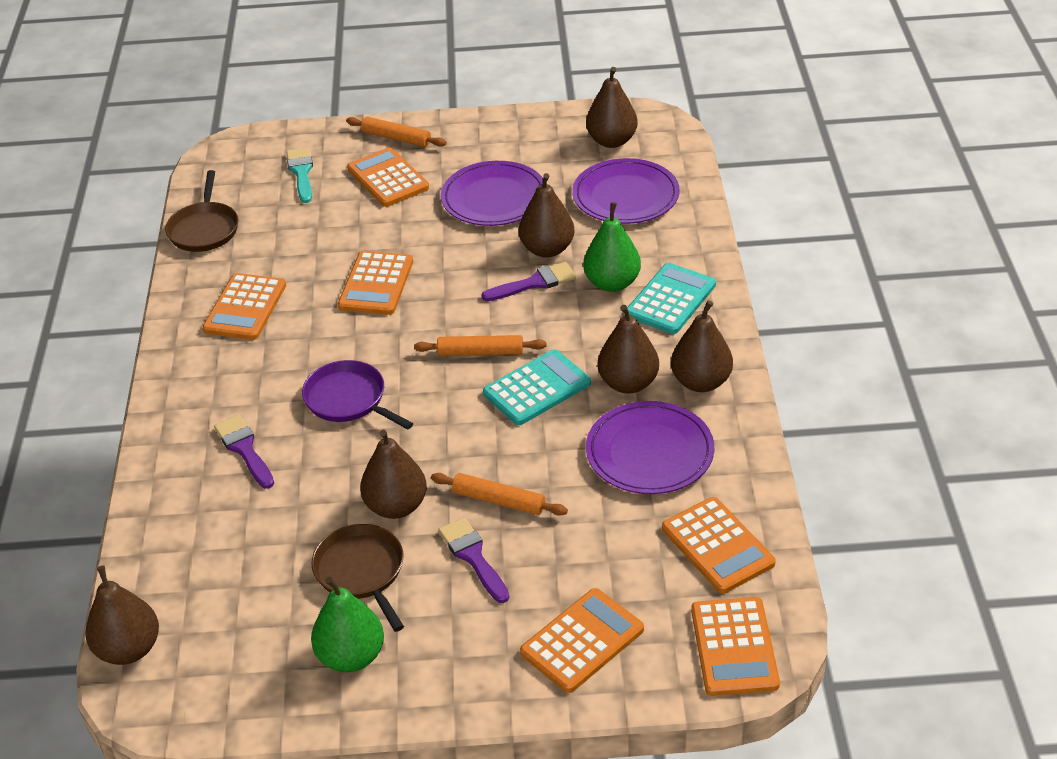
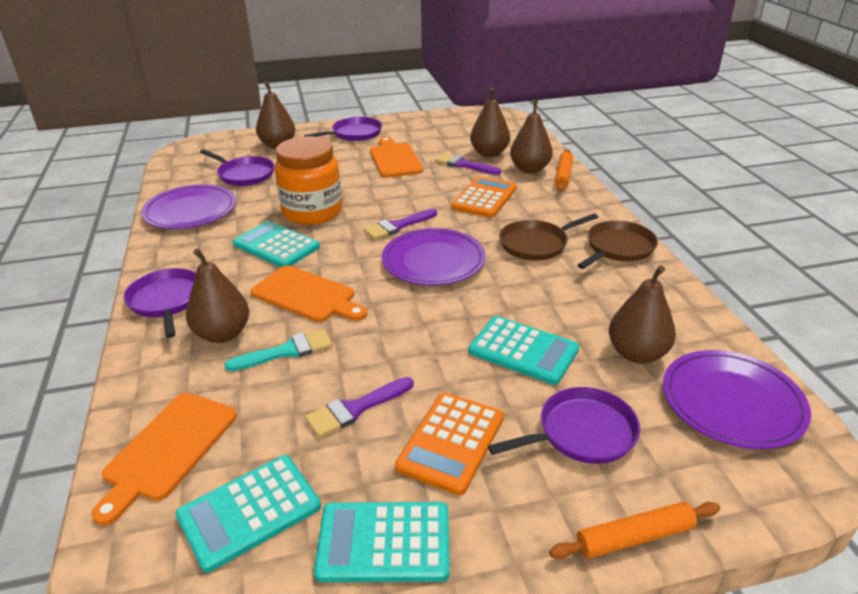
brown pear: [85,565,159,665] [360,429,427,519] [519,173,575,258] [586,67,638,148] [597,305,659,394] [671,300,733,392] = 6 -> [186,248,249,343] [256,81,295,149] [470,87,510,157] [510,99,553,173] [609,265,676,363] = 5
green pear: [311,577,384,672] [583,202,641,292] = 2 -> none = 0
orange calculator: [203,273,286,340] [338,251,413,315] [347,147,429,207] [520,588,644,693] [662,497,776,594] [691,597,780,696] = 6 -> [395,392,504,495] [451,176,517,218] = 2
orange cutting board: none = 0 -> [91,393,237,526] [251,265,367,322] [370,137,423,178] = 3
orange jar: none = 0 -> [275,136,342,225] = 1
orange rolling pin: [346,117,447,147] [414,335,546,356] [431,473,568,516] = 3 -> [549,502,720,559] [555,149,573,192] = 2
purple pan: [302,360,413,430] = 1 -> [124,268,196,338] [200,149,274,186] [304,117,382,141] [488,387,640,464] = 4
turquoise calculator: [483,349,591,425] [627,263,716,334] = 2 -> [176,455,321,573] [233,221,320,267] [314,502,450,582] [468,316,579,385] = 4

